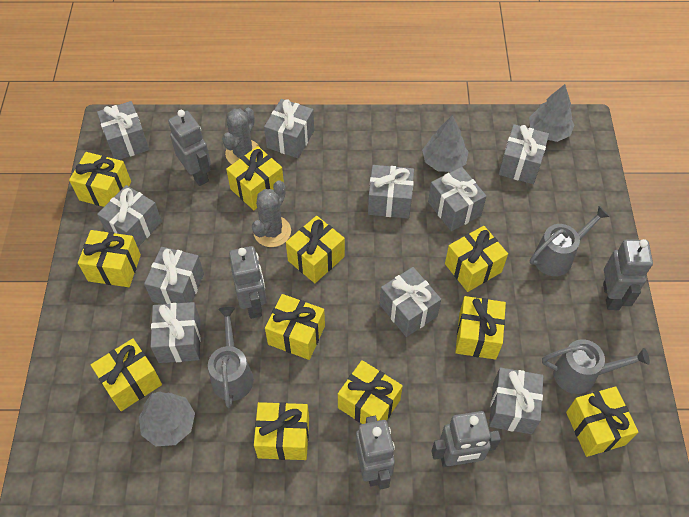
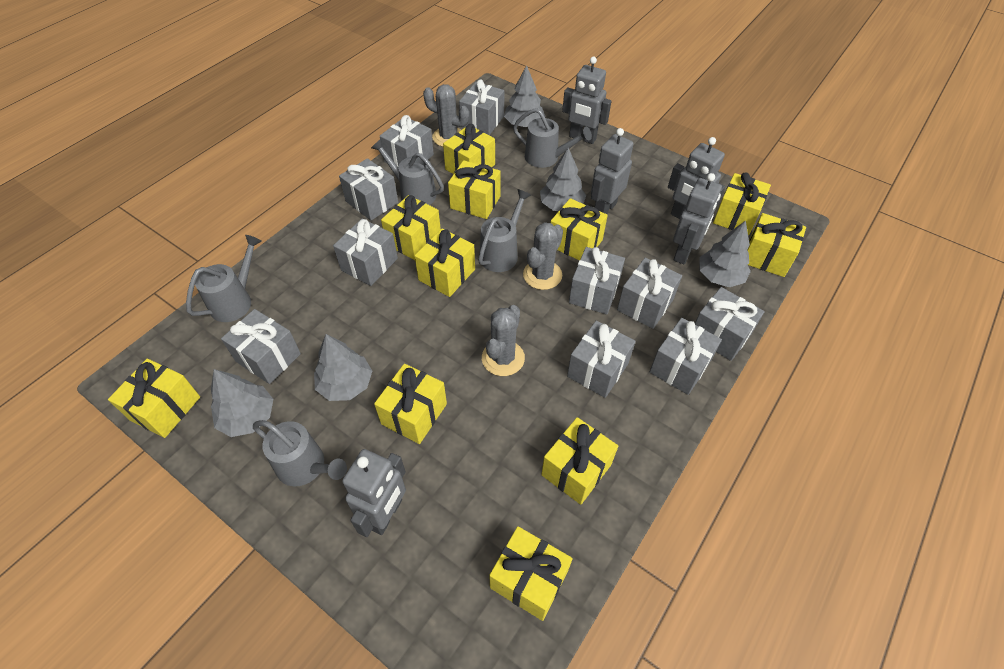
grey cactus: [222,108,259,164] [252,180,291,247] = 2 -> [423,84,469,147] [482,305,525,376] [523,222,563,290] = 3
grey tree: [139,392,195,446] [422,115,468,172] [529,84,574,142] = 3 -> [211,369,273,437] [314,334,372,401] [504,65,545,127] [540,148,586,211] [699,220,751,287] = 5
grey watering can: [208,307,254,408] [530,206,610,276] [542,339,650,394] = 3 -> [186,235,262,322] [253,420,347,486] [371,139,444,205] [478,189,531,272] [513,108,592,168] = 5

